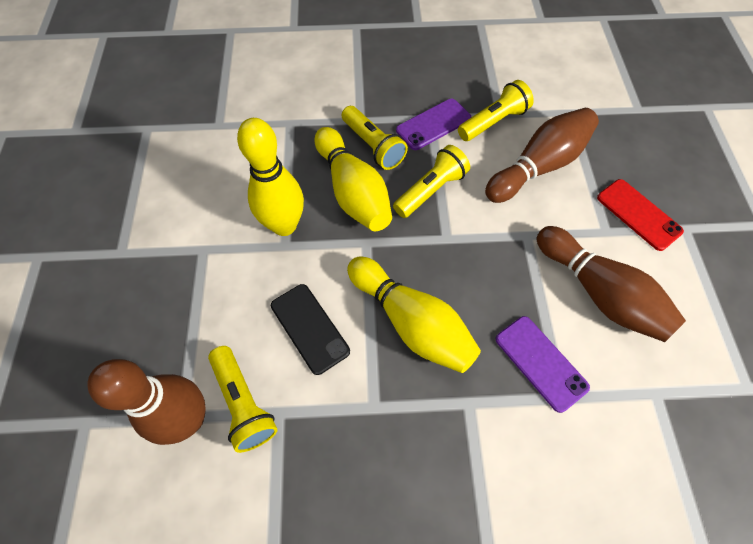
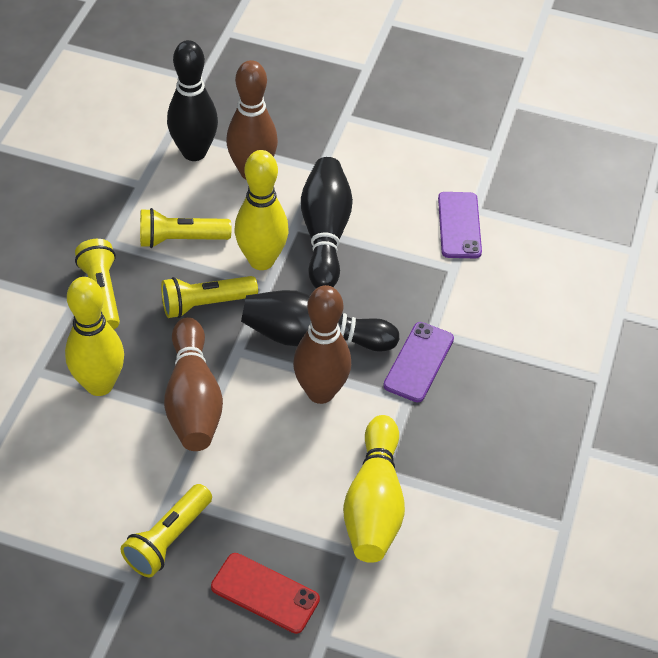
black bowling pin: none = 0 -> [167,40,218,161] [241,290,399,352] [301,157,353,288] = 3
black phone: [271,284,350,375] = 1 -> none = 0

